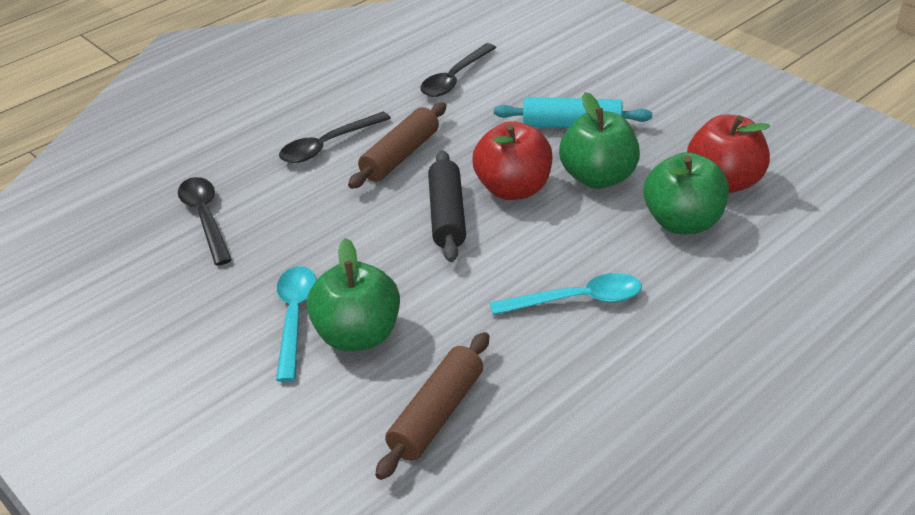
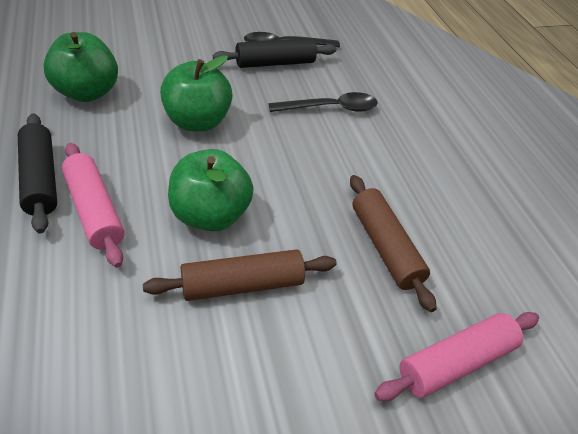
black rolling pin: [428,150,466,262] = 1 -> [18,113,57,233] [213,38,337,68] = 2
black spoon: [178,177,232,266] [279,112,391,163] [421,43,496,97] = 3 -> [244,32,340,47] [268,92,378,112] = 2
pink rolling pin: none = 0 -> [62,143,124,267] [374,312,539,401] = 2
red apple: [472,122,552,200] [687,114,770,193] = 2 -> none = 0
turquoise rolling pin: [494,97,652,128] = 1 -> none = 0
turquoise spoon: [276,266,317,382] [490,273,642,315] = 2 -> none = 0

